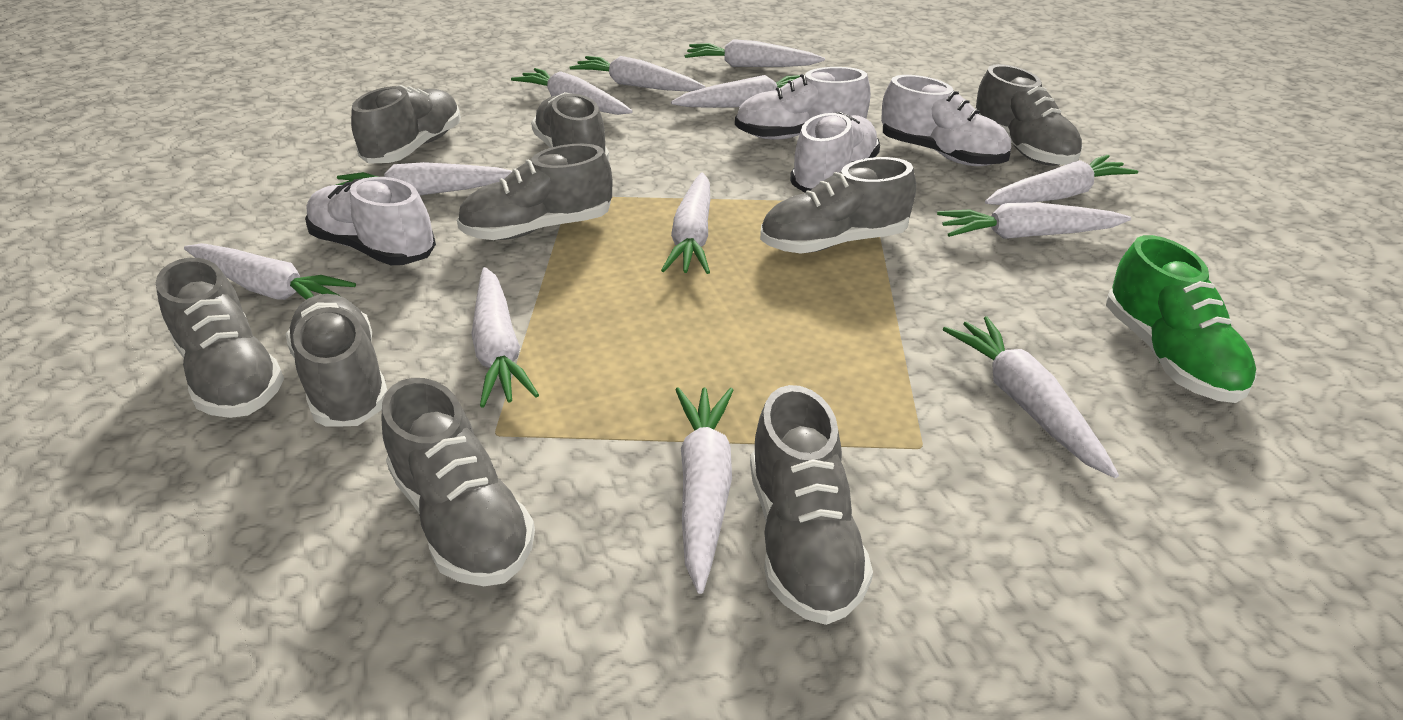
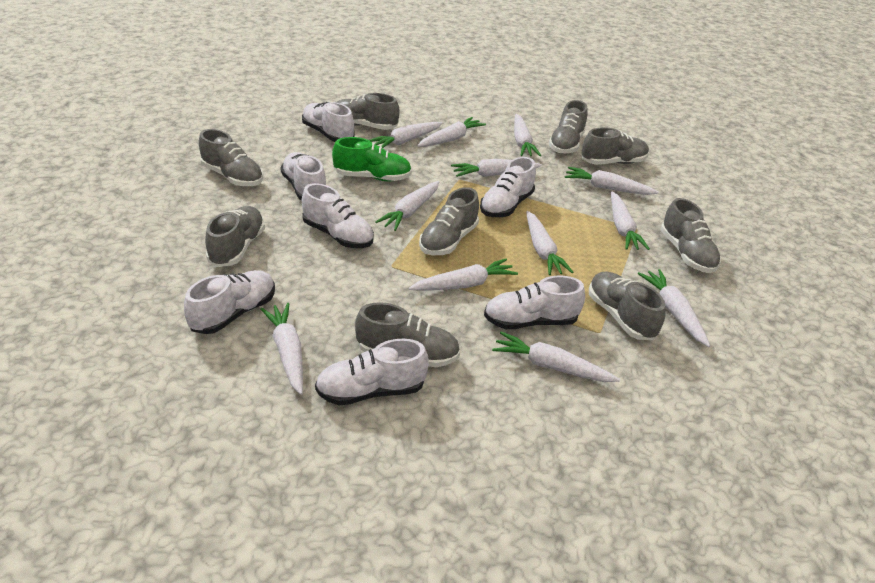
white shoe: [305,177,436,265] [735,67,870,139] [790,112,880,192] [881,75,1011,166] = 4 -> [184,270,275,334] [280,152,326,201] [302,102,354,142] [302,183,374,248] [315,338,429,405] [480,157,536,217] [484,276,585,329] = 7

